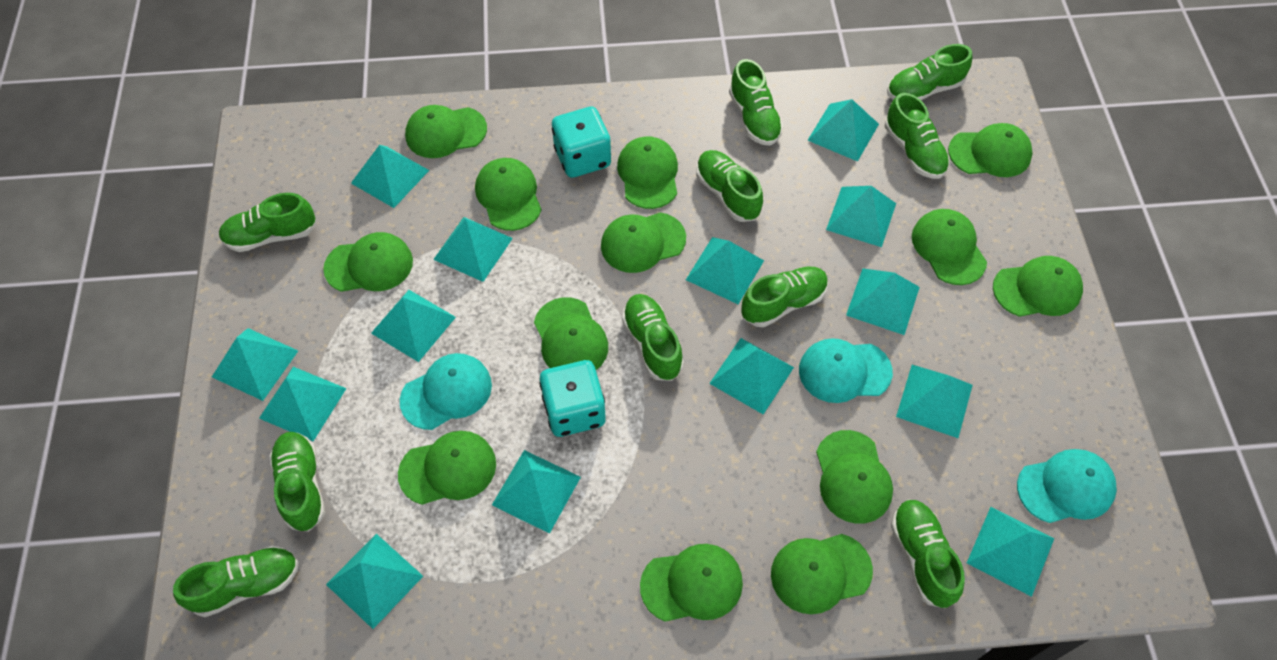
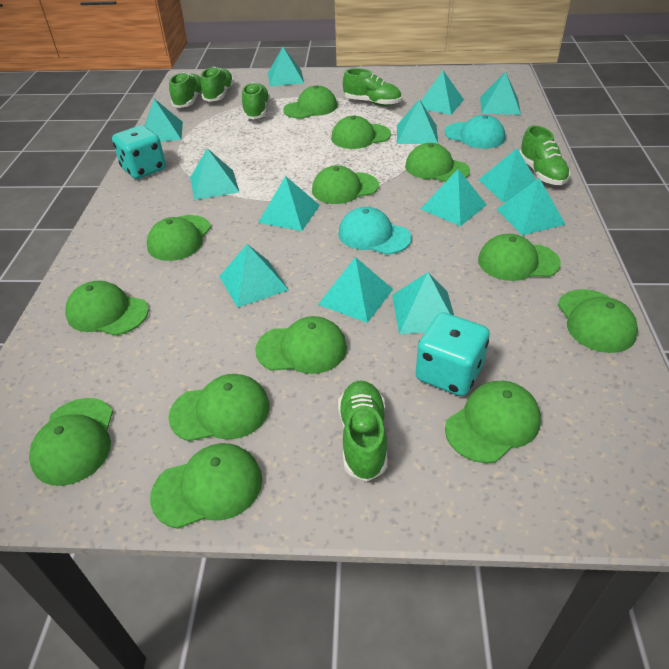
green shoe: [173,545,299,617] [219,193,316,252] [269,432,325,532] [622,294,684,381] [696,150,763,222] [729,59,784,146] [741,267,828,327] [885,93,950,179] [887,44,972,101] [891,499,965,608] = 10 -> [169,72,202,108] [201,67,234,102] [242,82,270,119] [338,381,388,481] [343,68,401,106] [520,125,570,185] = 6
turquoise cap: [400,353,492,430] [799,338,893,403] [1017,449,1117,523] = 3 -> [338,207,411,255] [445,115,505,149] = 2
turquoise pyramid: [212,328,298,401] [259,367,347,441] [326,534,423,629] [351,145,429,208] [371,290,456,362] [433,217,513,282] [492,450,581,534] [686,237,764,304] [709,338,794,415] [808,99,879,162] [826,186,896,247] [846,268,920,335] [896,365,973,438] [967,507,1054,597] = 14 -> [144,99,183,142] [190,148,239,200] [219,244,289,308] [258,176,320,231] [268,47,304,86] [318,257,393,323] [392,272,454,334] [397,99,438,144] [421,71,464,115] [421,169,487,226] [479,148,536,202] [480,72,521,115] [497,178,566,235] = 13

